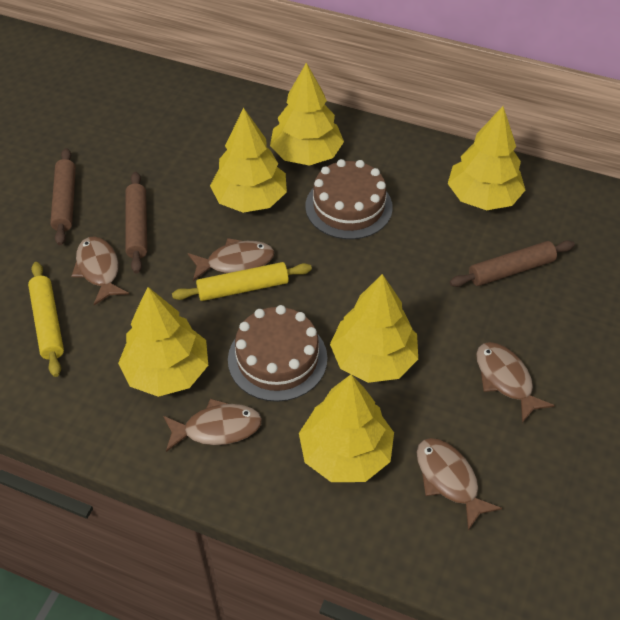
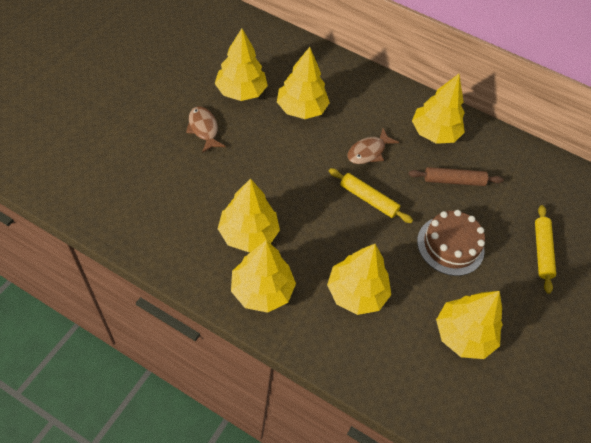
brown cake: [228,305,327,402] [305,159,393,239] = 2 -> [417,210,485,276] = 1
brown fish: [71,236,129,305] [163,398,262,452] [188,238,274,281] [417,438,502,530] [476,342,555,423] = 5 -> [186,106,226,153] [348,129,399,164] = 2
brown rolling pin: [50,148,76,245] [125,172,147,273] [450,240,575,287] = 3 -> [409,167,504,186] = 1
yellow tree: [118,287,208,397] [210,108,287,213] [270,63,344,166] [299,374,394,482] [330,274,418,383] [448,106,525,210] = 6 -> [215,28,268,101] [218,178,280,252] [231,240,296,313] [277,47,330,119] [327,244,391,315] [412,74,465,144] [436,291,503,359] = 7

